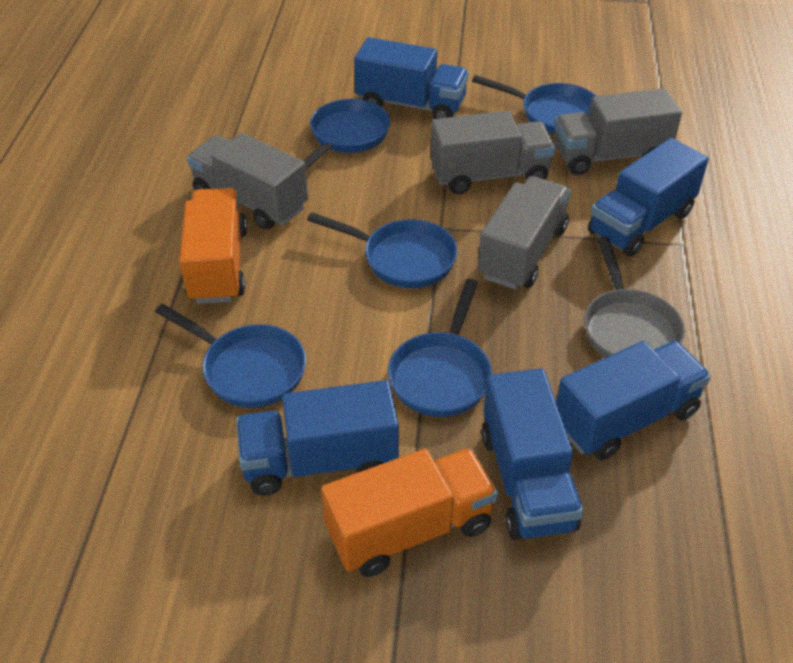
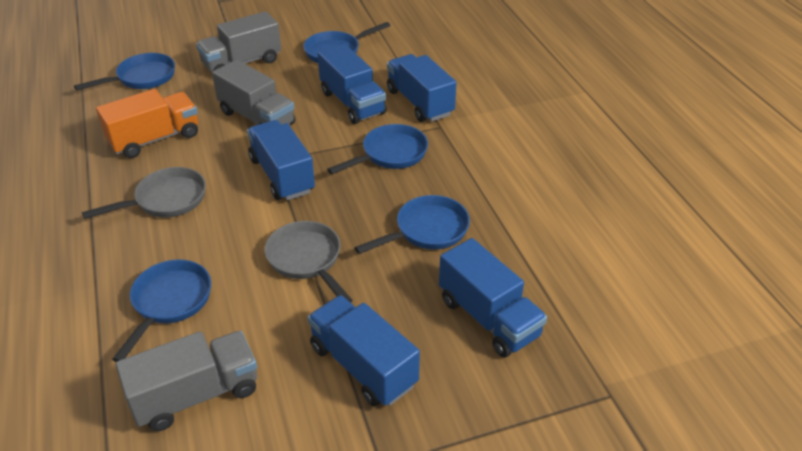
grey pan: [584,237,685,358] = 1 -> [82,167,206,219] [265,221,352,303] = 2
grey truck: [187,133,308,230] [430,111,555,194] [478,176,571,290] [554,88,682,175] = 4 -> [116,331,257,431] [196,11,281,72] [212,60,295,125] = 3
orange truck: [179,188,247,304] [321,448,498,577] = 2 -> [96,89,198,158] = 1

